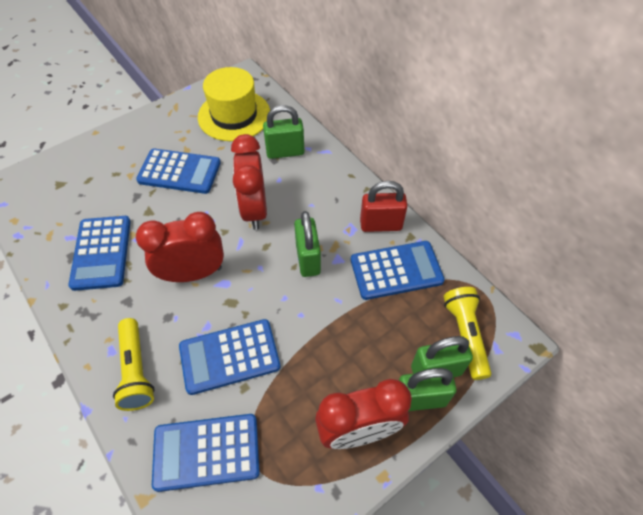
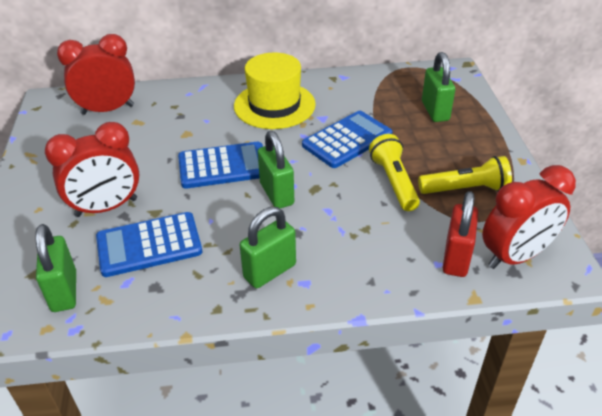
blue calculator: [68,216,131,291] [136,149,221,194] [152,414,260,492] [179,319,281,395] [351,241,445,300] = 5 -> [96,212,202,277] [178,142,263,189] [302,111,393,168] = 3

